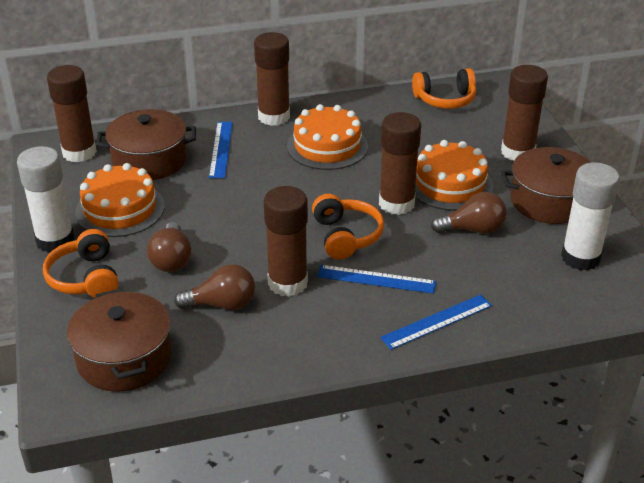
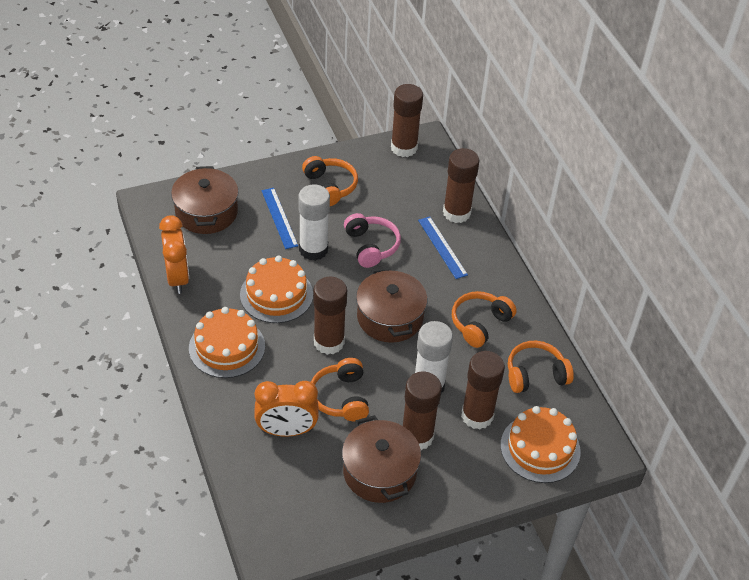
blue ruler: [209,122,233,178] [317,265,436,294] [380,294,492,350] = 3 -> [261,188,298,249] [418,216,468,279] = 2
brown light bulb: [147,222,191,272] [174,264,255,310] [431,192,507,234] = 3 -> none = 0
orange clock: none = 0 -> [159,215,189,294] [255,381,319,437] = 2
orange headphones: [43,229,119,298] [312,194,384,260] [412,68,476,109] = 3 -> [302,156,358,206] [311,358,369,421] [452,291,517,348] [508,341,574,393] = 4
pink headphones: none = 0 -> [344,213,401,268] = 1

